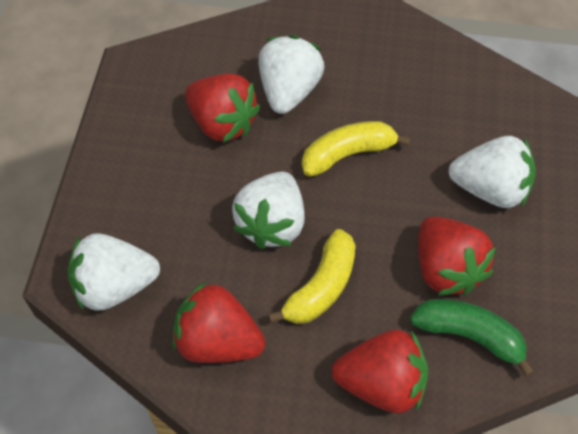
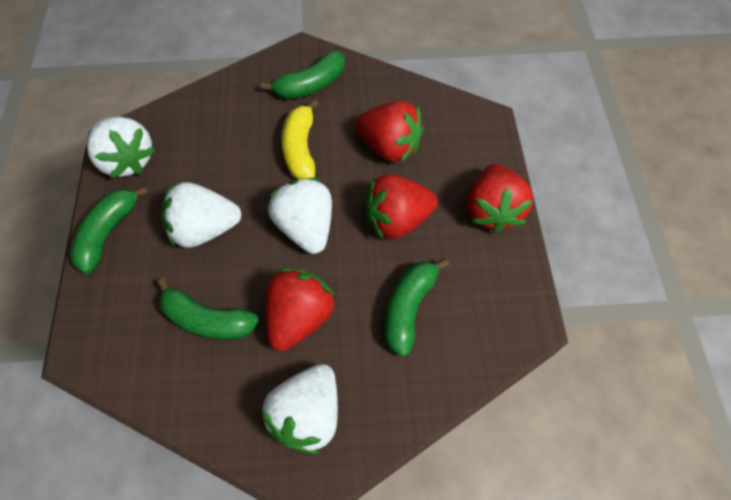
green banana: [410,299,535,377] = 1 -> [69,186,148,274] [157,278,259,340] [261,51,345,99] [385,258,449,357] = 4
yellow banana: [268,229,356,324] [302,121,410,177] = 2 -> [281,99,318,180] = 1

